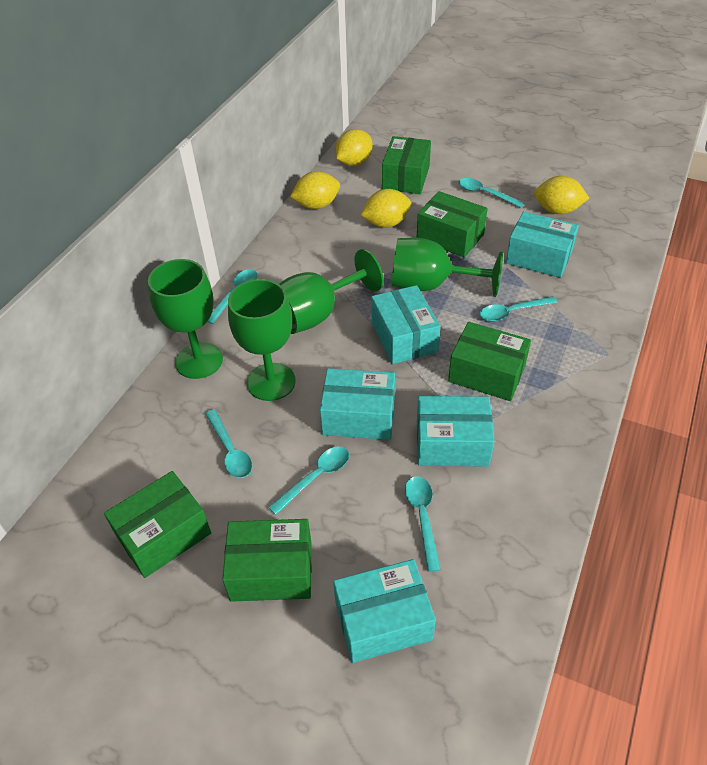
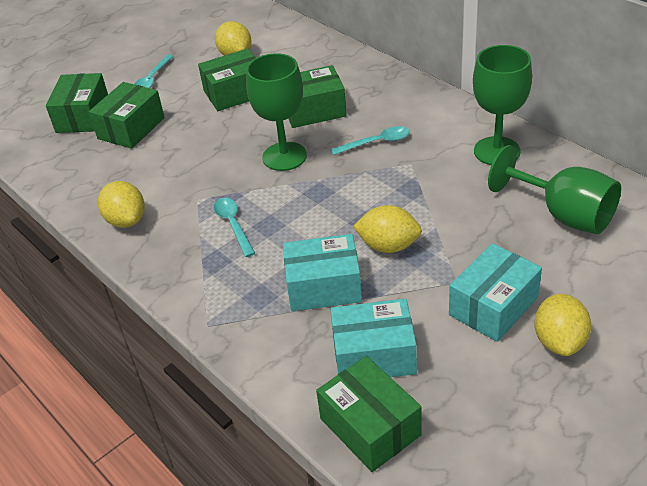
green goblet: [148,259,223,379] [228,279,296,401] [279,249,383,334] [392,238,503,297] = 4 -> [246,53,307,171] [473,45,532,165] [488,145,621,234] = 3
turquoise box: [320,368,395,440] [333,559,436,663] [371,285,441,364] [417,396,495,467] [506,211,579,278] = 5 -> [283,234,362,311] [330,299,417,377] [449,243,542,342] = 3
turquoise spoon: [205,409,252,478] [207,269,257,324] [268,446,349,515] [405,476,441,572] [459,178,524,208] [480,296,557,321] = 6 -> [134,55,174,88] [214,198,255,257] [330,126,409,155] = 3

